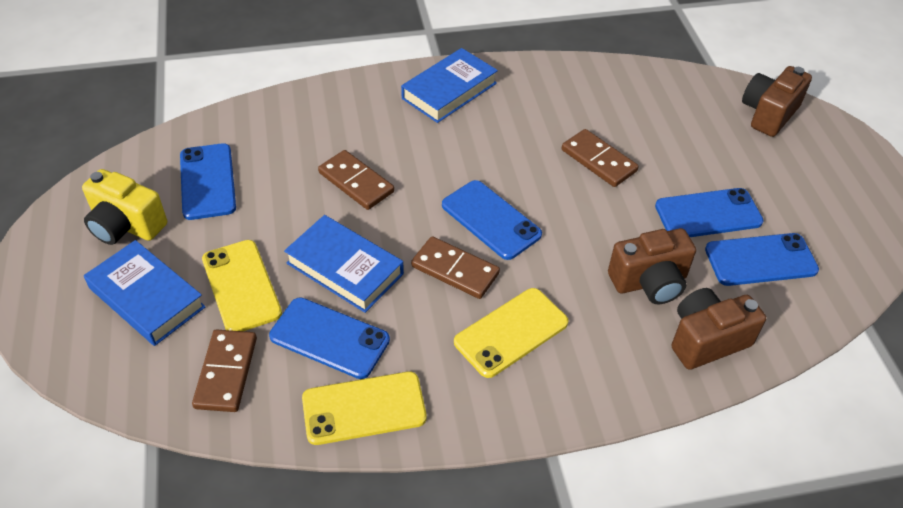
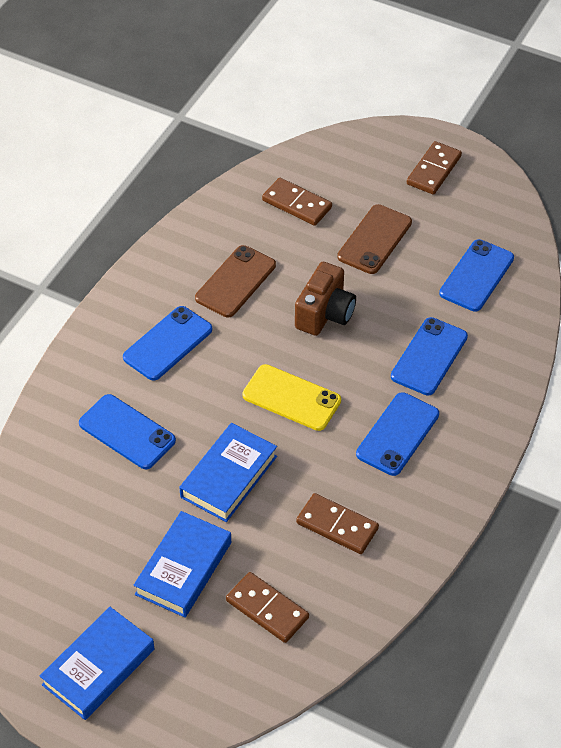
brown camera: [608,228,696,304] [672,288,766,370] [742,66,812,137] = 3 -> [295,262,356,336] = 1
brown phone: none = 0 -> [195,245,276,317] [337,204,412,274] = 2
yellow camera: [82,169,167,245] = 1 -> none = 0
yellow phone: [202,240,282,331] [302,372,427,445] [454,288,569,378] = 3 -> [242,364,341,431] = 1

